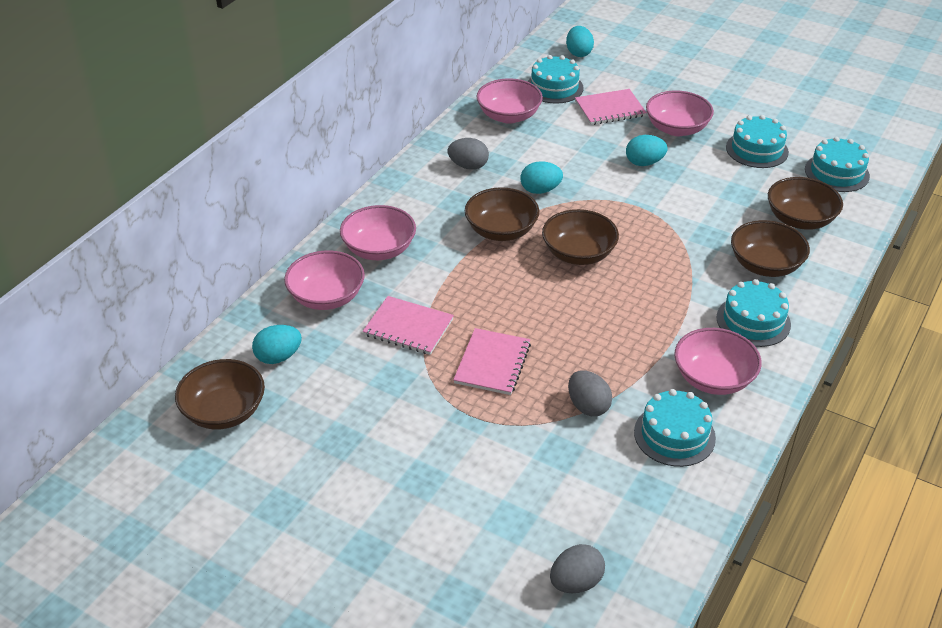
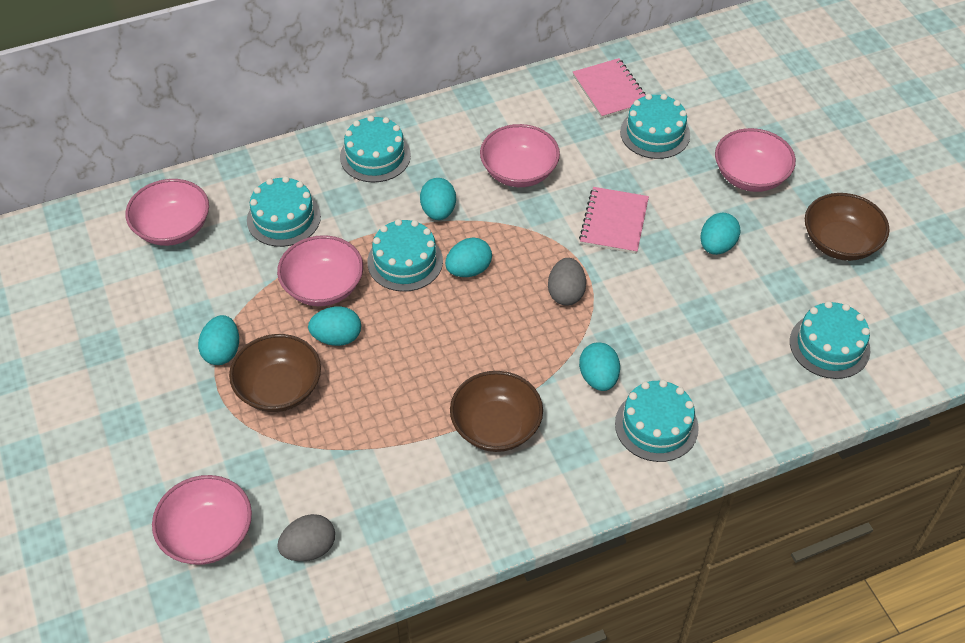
brown bowl: [175,359,265,430] [465,187,539,241] [542,209,619,265] [731,220,810,277] [768,177,843,230] = 5 -> [229,334,321,412] [450,371,543,452] [805,193,890,261] = 3
grey egg: [448,138,489,170] [550,544,605,593] [568,370,612,416] = 3 -> [277,514,335,561] [548,258,586,306] = 2
pink notebook: [363,296,454,355] [453,328,531,395] [575,89,647,125] = 3 -> [573,58,646,118] [579,187,649,254] = 2
turquoise cake: [527,55,583,104] [634,389,716,467] [716,279,791,347] [726,115,789,168] [805,137,870,192] = 5 -> [247,176,321,247] [340,115,411,183] [367,219,443,292] [615,380,699,462] [620,94,690,159] [790,301,870,379] = 6
turquoise egg: [252,325,302,364] [521,161,563,194] [566,26,594,57] [626,135,667,166] = 4 -> [198,315,239,365] [308,306,361,346] [420,178,456,220] [445,238,492,277] [579,342,620,391] [701,213,741,255] = 6

